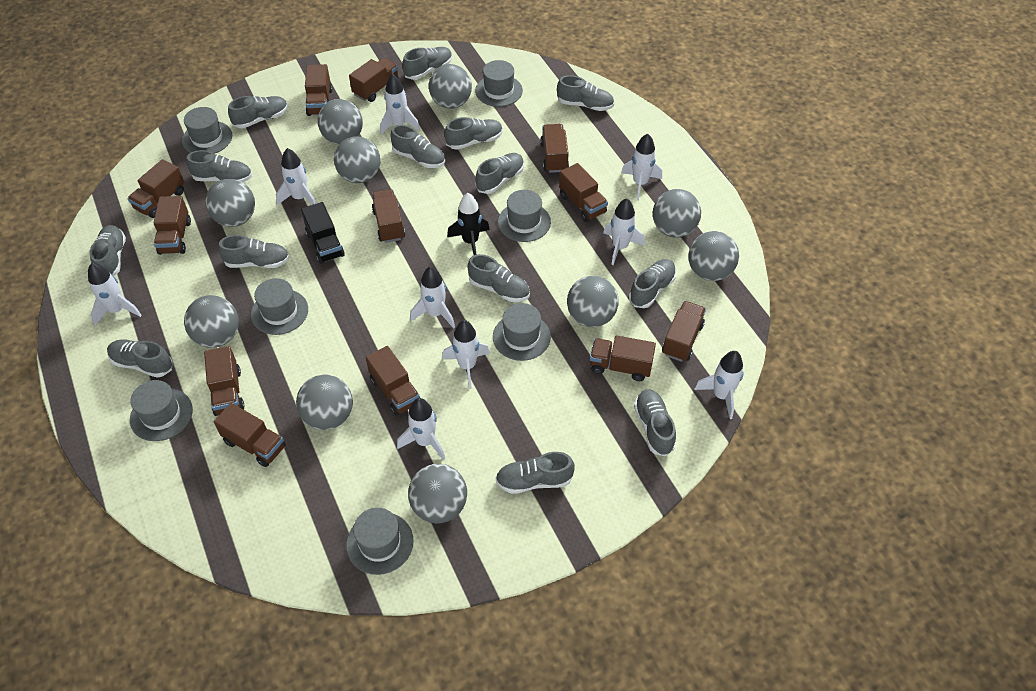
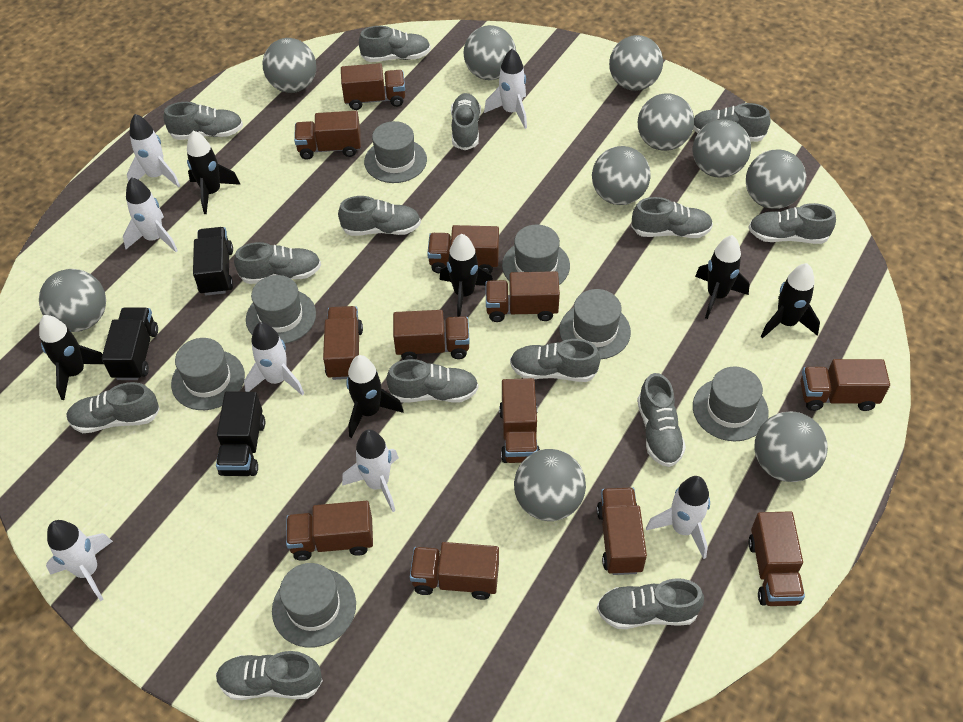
black rocket: [447,193,490,255] = 1 -> [39,315,104,400] [187,130,241,214] [346,355,404,438] [439,233,493,317] [695,235,750,319] [761,263,820,338] = 6
black truck: [301,202,345,264] = 1 -> [101,307,158,380] [193,227,233,296] [216,392,265,476] = 3
white rocket: [88,263,142,325] [276,148,316,205] [380,74,420,135] [397,398,445,460] [410,267,455,329] [442,320,490,389] [603,198,645,265] [621,133,662,201] [694,351,743,419] = 9 -> [46,520,113,601] [123,177,178,252] [127,114,180,187] [244,322,304,396] [342,429,399,512] [484,48,527,129] [646,476,710,559] = 7

